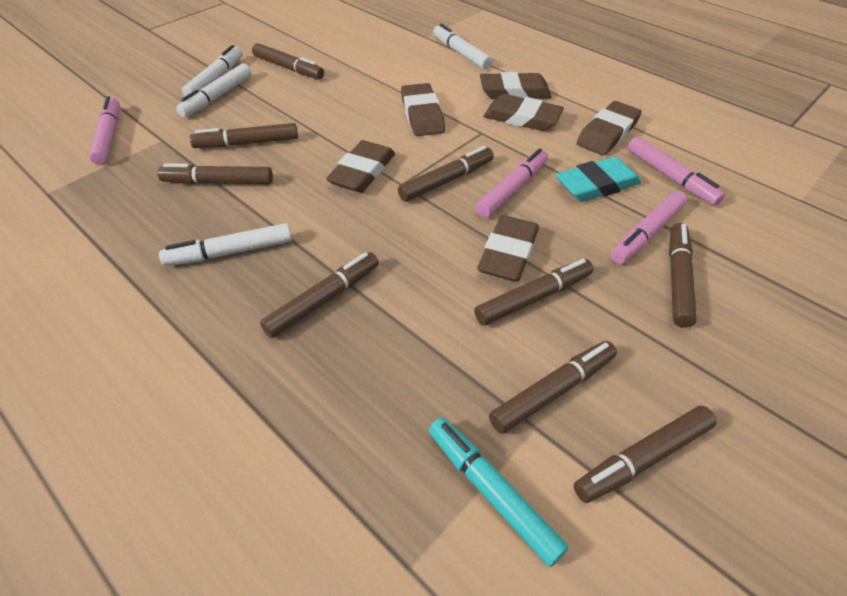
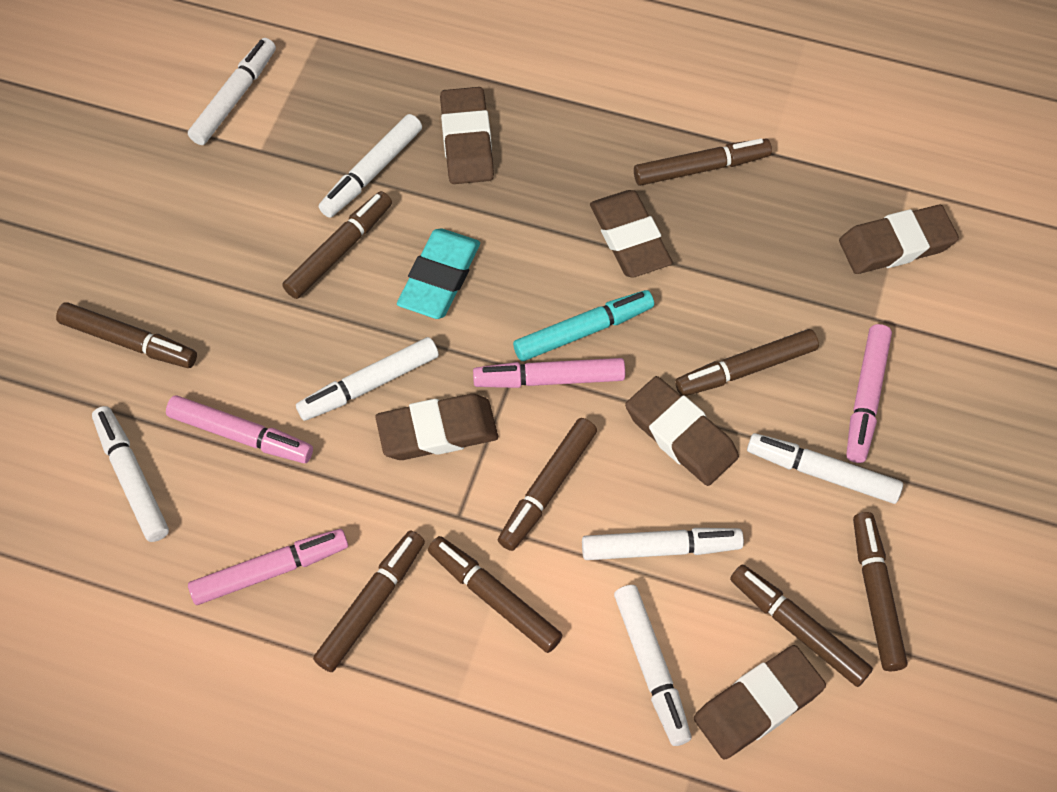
white marker: [159,223,292,266] [176,63,251,117] [182,45,243,96] [433,24,492,69] = 4 -> [92,406,169,542] [188,38,276,145] [296,337,439,421] [319,114,422,218] [582,528,744,560] [614,585,692,746] [747,433,903,504] = 7

